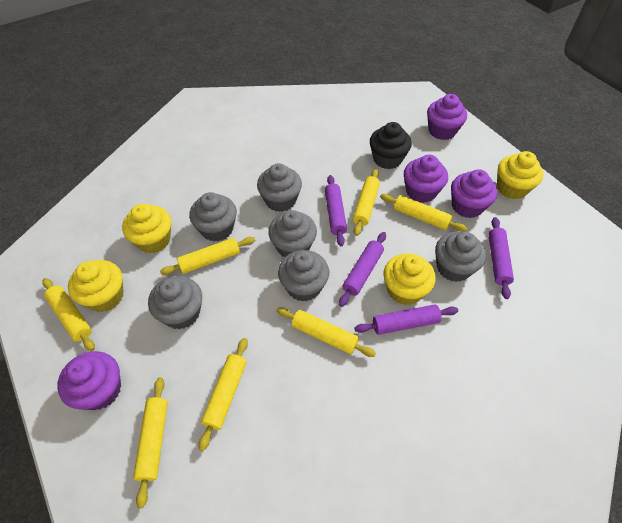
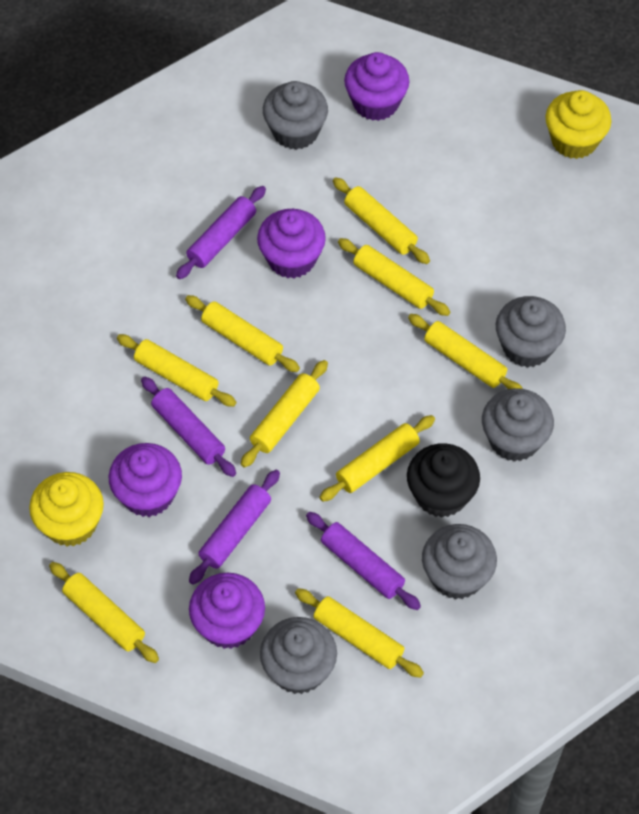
grey cupcake: [148,276,202,329] [189,192,237,242] [257,163,302,212] [268,210,317,257] [278,250,329,302] [435,232,486,282] = 6 -> [260,617,337,694] [263,81,328,150] [422,524,497,600] [482,388,554,462] [496,296,566,368] = 5
yellow cupcake: [68,260,124,312] [122,204,171,253] [384,253,436,305] [497,151,543,200] = 4 -> [29,472,104,547] [545,90,611,159] = 2
yellow rolling pin: [42,278,95,351] [133,377,168,508] [160,237,255,275] [198,338,248,451] [277,307,376,357] [353,169,380,236] [380,194,467,232] = 7 -> [49,562,159,663] [117,334,236,407] [185,295,300,372] [241,360,328,468] [295,588,424,678] [319,415,435,502] [333,177,430,264] [338,238,450,316] [408,314,523,389] = 9

